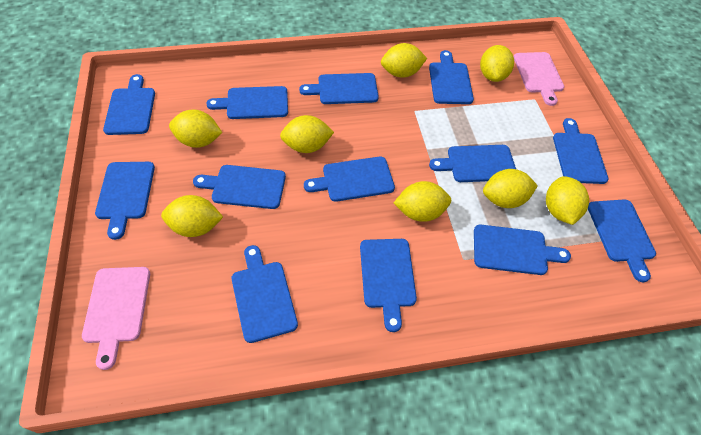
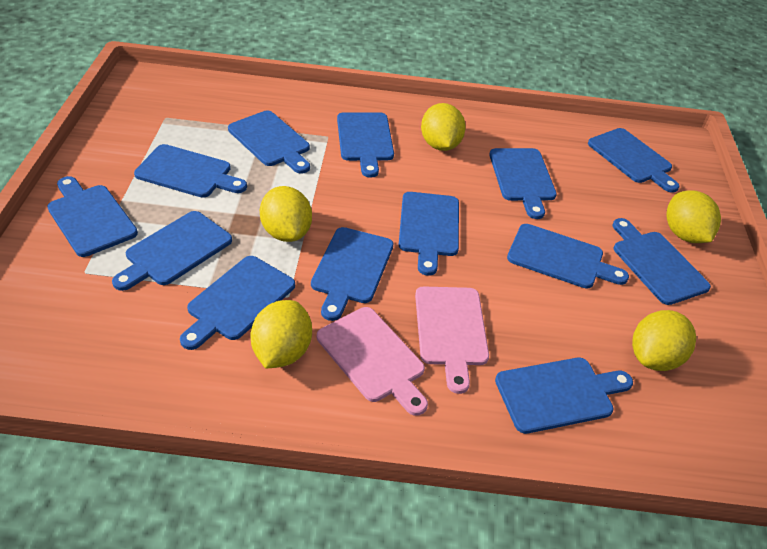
yellow lemon: [161,195,223,237] [169,109,222,148] [280,115,334,153] [381,43,427,77] [394,181,451,222] [480,45,514,82] [483,169,538,208] [546,176,589,225] = 8 -> [250,300,312,368] [260,186,312,242] [421,103,466,151] [632,310,696,371] [666,190,721,243] = 5

